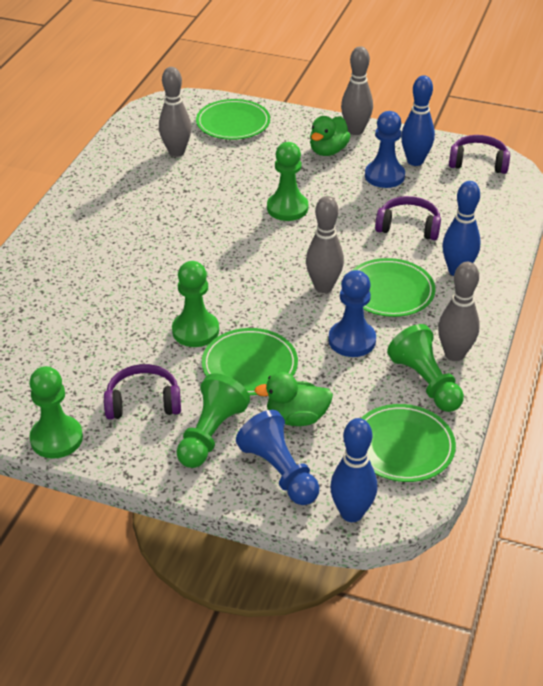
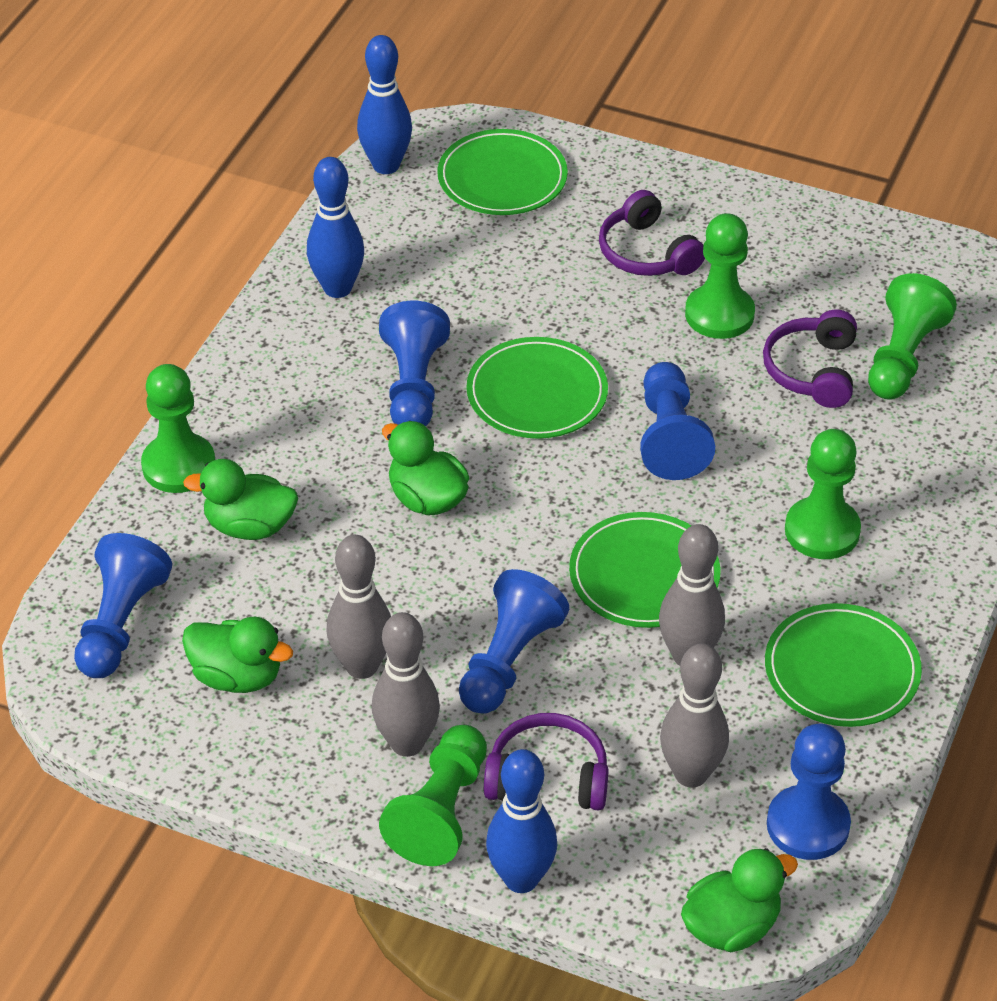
blue pawn: [236,410,319,505] [328,270,376,357] [365,111,405,188] = 3 -> [74,533,172,678] [379,301,450,426] [459,569,569,714] [640,362,715,480] [767,724,851,860] = 5
green duck: [254,372,333,426] [310,116,350,156] = 2 -> [182,617,293,693] [183,459,298,540] [382,421,469,515] [681,848,798,952] = 4

